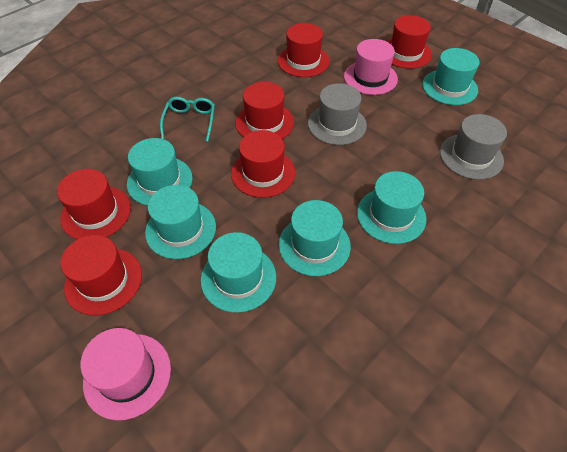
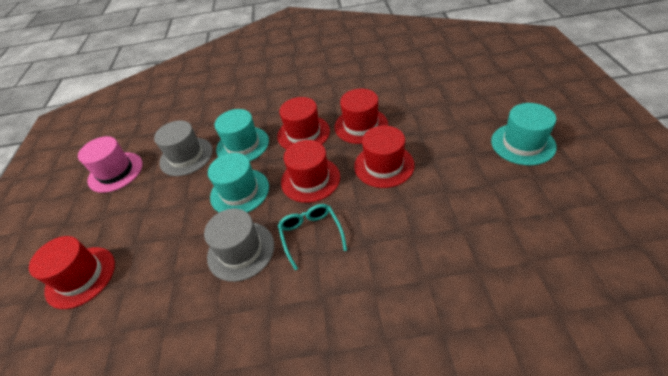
pink hat: [80,328,171,420] [344,39,398,95] = 2 -> [78,136,143,193] = 1
red hat: [57,169,131,239] [60,235,142,315] [231,130,295,198] [235,82,294,139] [278,23,330,77] [386,15,432,69] = 6 -> [29,236,115,309] [277,97,330,149] [281,140,340,203] [334,89,388,144] [354,125,415,188] = 5
turquoise hat: [127,138,193,206] [145,185,216,259] [201,232,276,313] [279,200,351,276] [357,171,426,244] [422,48,479,105] = 6 -> [208,153,269,213] [214,109,269,161] [491,103,557,165] = 3

